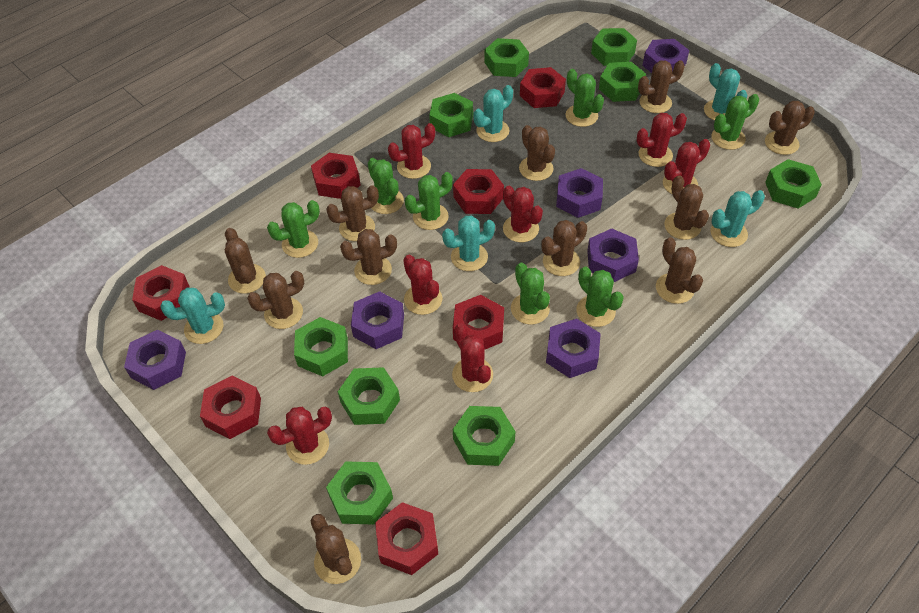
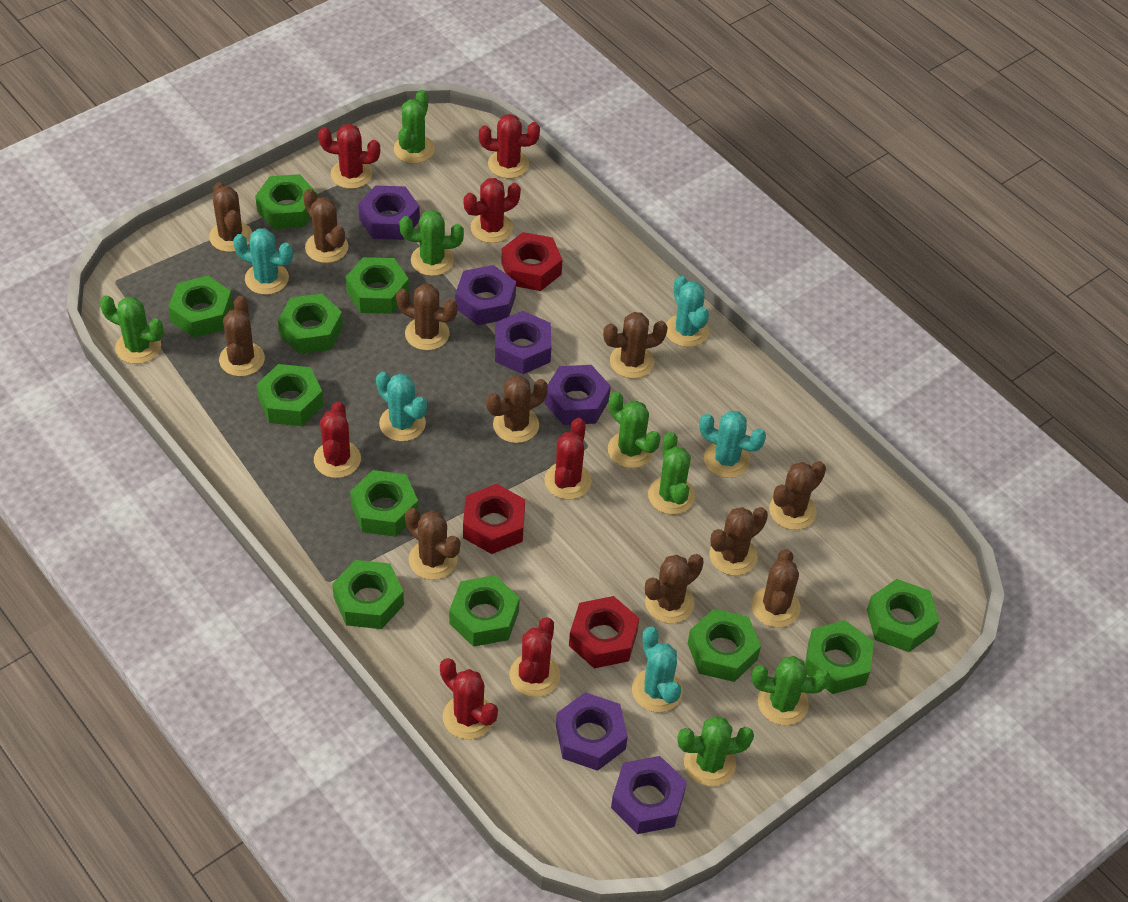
green nut: [294,317,348,376] [326,461,393,525] [338,367,400,425] [429,93,473,137] [453,406,516,466] [484,38,529,77] [591,28,637,66] [599,62,646,102] [765,159,822,209] = 9 -> [168,276,233,338] [255,174,317,229] [256,364,324,426] [278,294,343,354] [332,560,404,629] [345,257,409,314] [350,470,418,537] [449,575,520,647] [688,609,761,682] [805,620,874,694] [867,579,939,652] = 11
red nut: [132,265,189,321] [200,376,261,439] [311,153,361,199] [375,502,438,575] [453,169,504,214] [453,295,504,349] [520,67,566,108] = 7 -> [463,484,525,554] [501,232,563,291] [569,596,639,668] = 3

